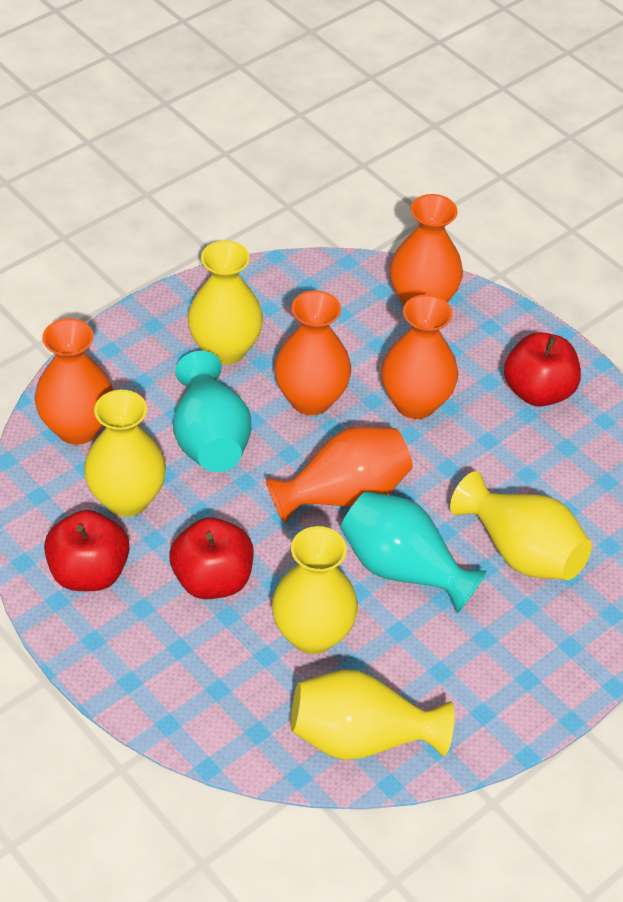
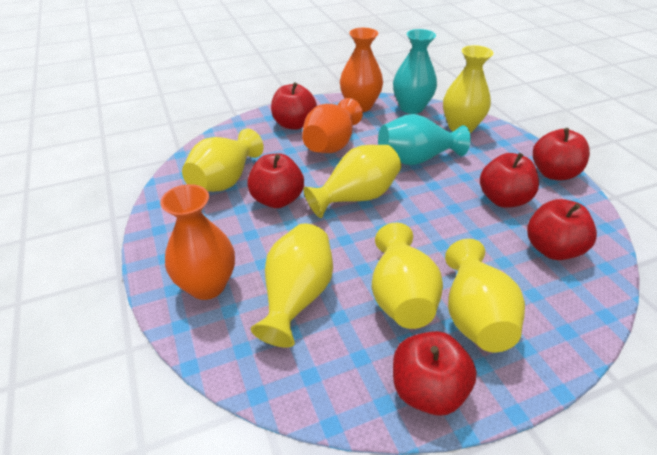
orange vase: [35,318,113,445] [266,427,413,524] [274,290,351,415] [381,294,458,419] [390,194,463,305] = 5 -> [160,184,235,300] [302,98,363,153] [340,28,383,112] = 3
red apple: [44,510,129,591] [169,518,254,599] [504,332,581,407] = 3 -> [247,154,304,208] [271,82,317,130] [393,331,477,416] [480,153,539,208] [527,199,597,260] [533,128,590,180] = 6
yellow vase: [84,390,166,517] [188,241,263,365] [272,526,358,654] [291,670,454,760] [450,471,592,580] = 5 -> [182,129,263,192] [251,224,333,348] [303,145,401,218] [372,223,443,329] [443,45,494,133] [445,239,525,352] = 6

